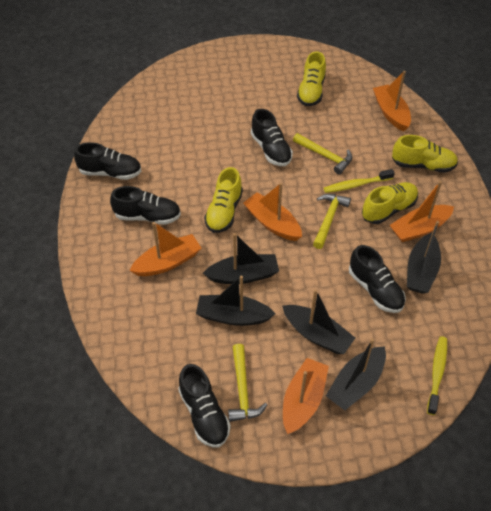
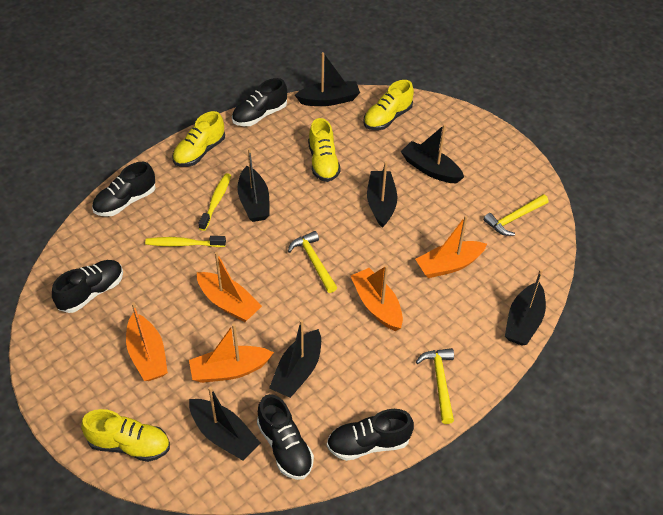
black boat: [196,276,276,326] [203,233,279,284] [282,289,355,354] [326,339,386,410] [407,221,441,294] = 5 -> [189,387,261,460] [237,148,270,222] [269,319,321,398] [295,52,360,106] [367,161,397,228] [401,124,464,184] [505,269,546,345] = 7

